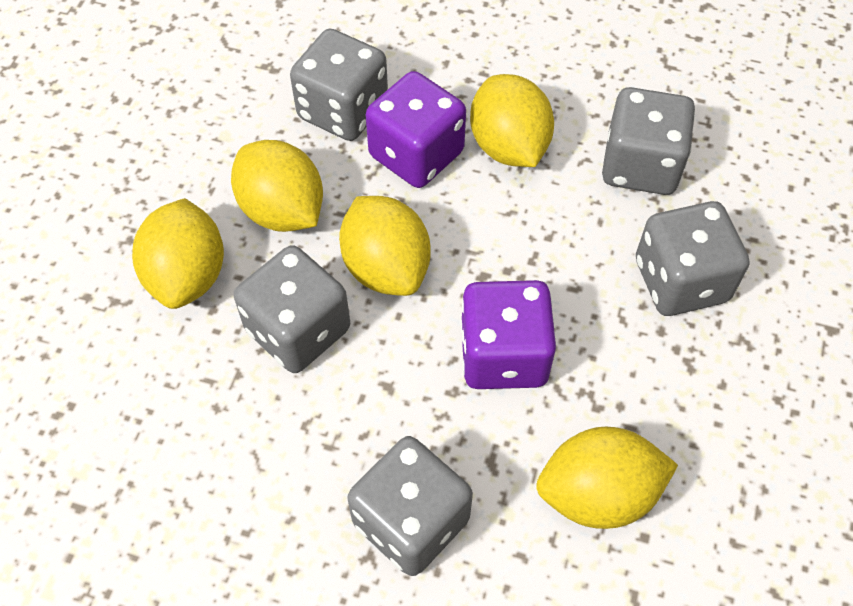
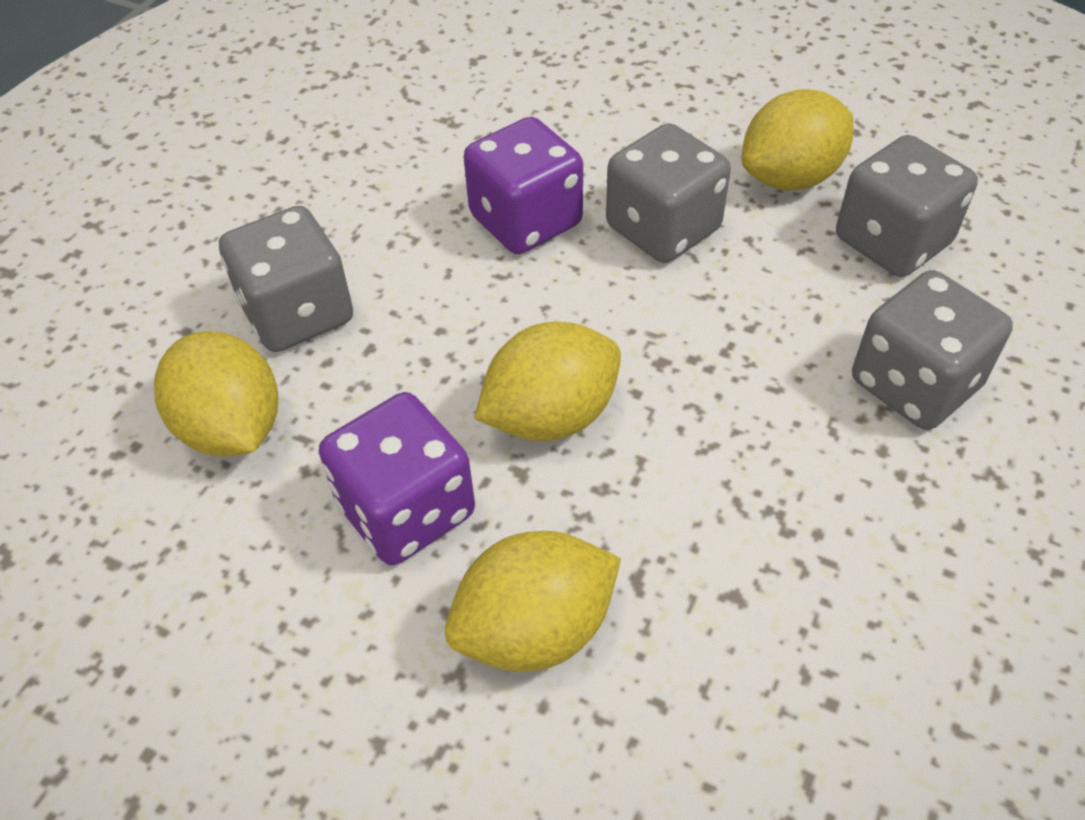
grey dice: [234,245,350,373] [290,29,388,141] [347,436,473,576] [602,87,695,195] [636,201,750,316] = 5 -> [219,206,353,352] [606,123,731,263] [836,135,978,277] [852,270,1013,430] = 4
yellow lemon: [132,198,224,309] [231,140,323,232] [339,196,431,296] [470,74,554,167] [536,427,678,529] = 5 -> [154,331,278,456] [445,531,621,672] [474,322,621,441] [742,89,853,190] = 4

